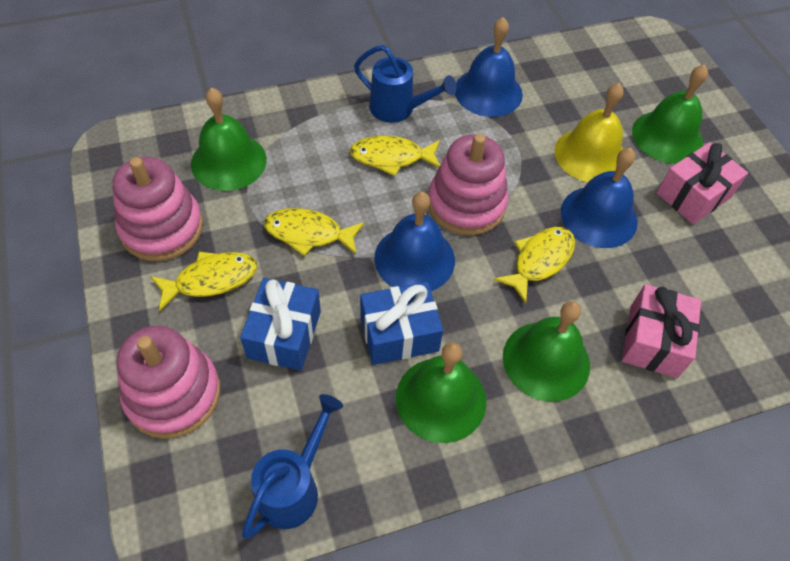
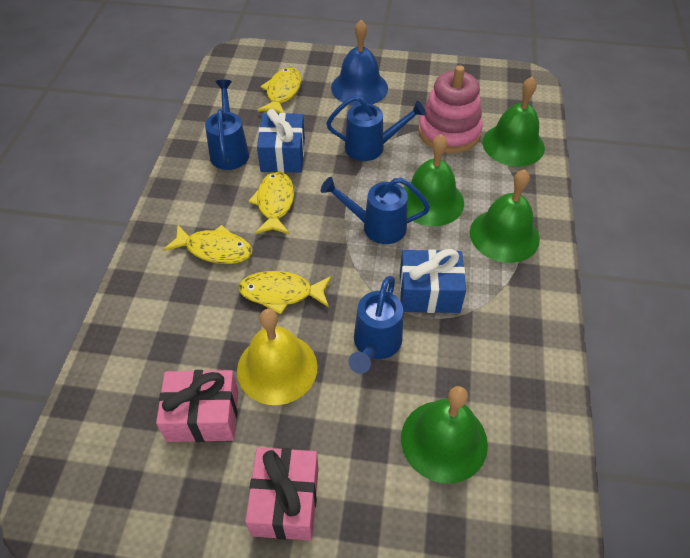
blue bell: [374,192,455,291] [455,17,523,117] [561,148,638,248] = 3 -> [331,20,388,106] = 1
blue watering can: [242,394,343,539] [354,45,457,123] = 2 -> [205,80,249,170] [321,177,430,244] [326,95,426,161] [348,276,403,374] = 4
pink stacking toy: [112,157,203,261] [117,326,220,439] [428,134,508,235] = 3 -> [418,65,483,153] = 1

